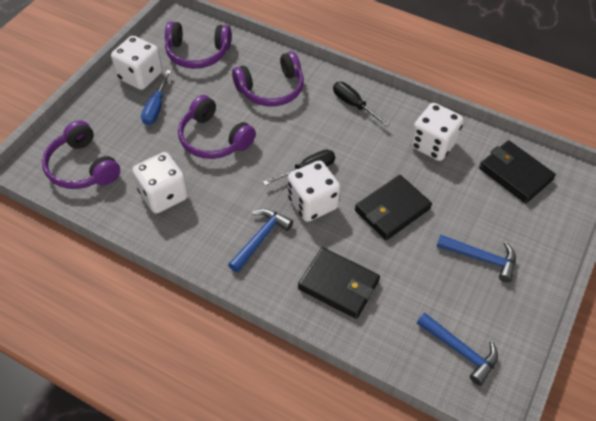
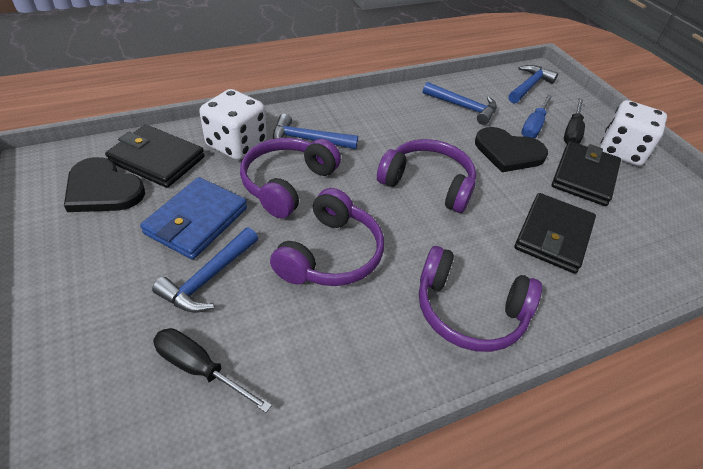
black heart: none = 0 -> [64,157,145,212] [475,127,548,172] = 2
blue hammer: [228,209,293,273] [417,313,498,386] [436,234,516,283] = 3 -> [152,227,258,313] [273,114,358,149] [423,82,497,125] [508,65,558,103] = 4
blue wallet: none = 0 -> [140,177,247,260] = 1
white dice: [111,36,162,90] [132,152,188,213] [288,160,340,222] [410,103,464,161] = 4 -> [199,89,267,160] [600,100,667,166] = 2

